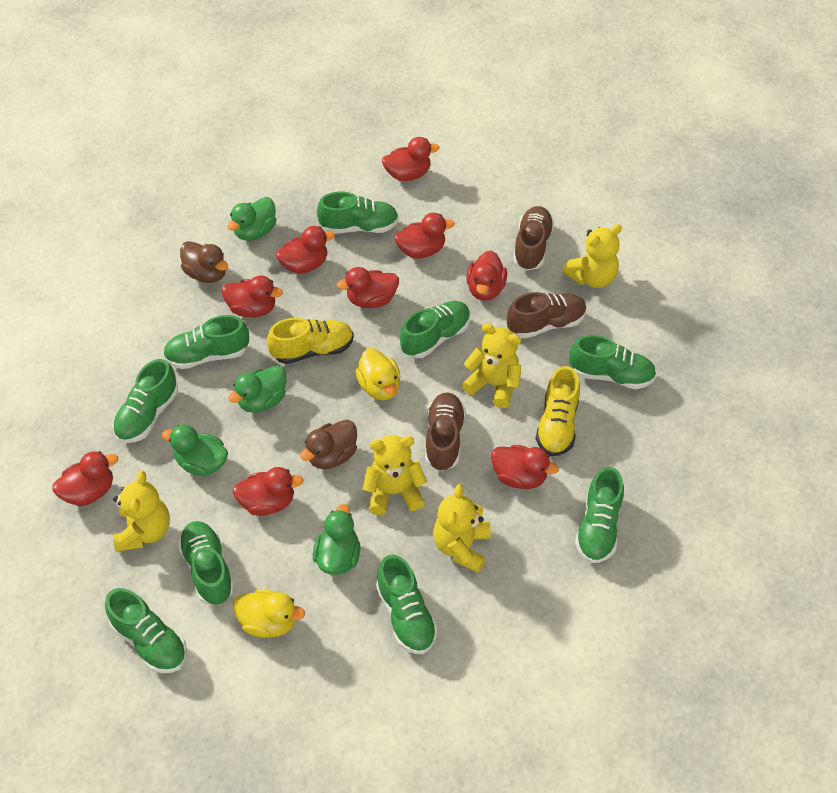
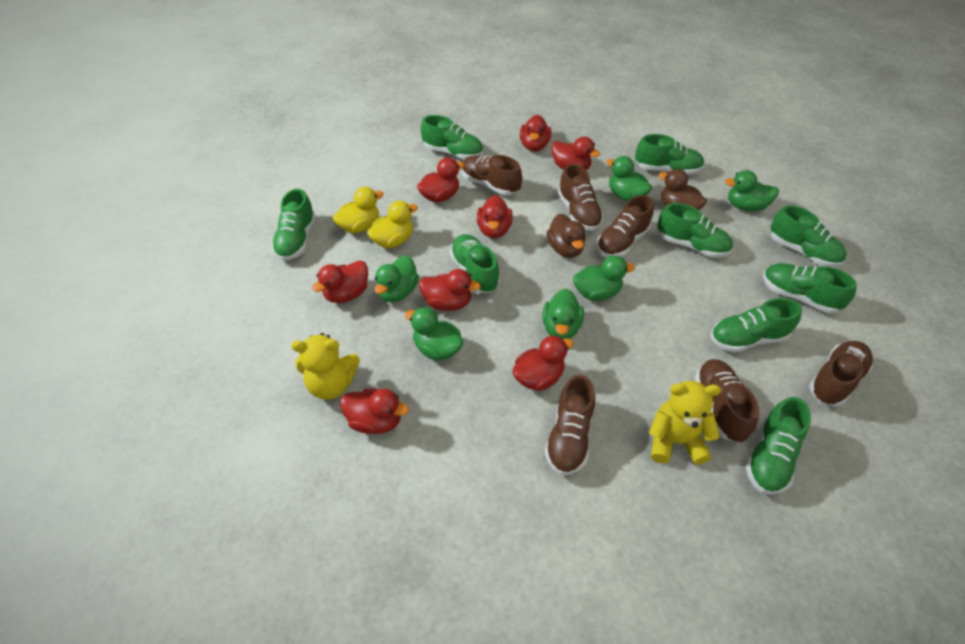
brown shoe: [425,392,466,471] [507,292,587,339] [513,206,554,271] = 3 -> [462,155,522,195] [545,375,595,475] [558,164,604,231] [596,195,654,257] [695,359,759,443] [809,341,873,407] = 6
green duck: [162,424,228,477] [227,197,276,241] [228,366,286,413] [313,504,360,575] = 4 -> [375,255,419,302] [405,307,463,361] [542,289,584,339] [573,256,635,301] [607,156,652,201] [725,170,779,211] = 6
red duck: [52,451,118,507] [222,276,283,317] [233,467,304,516] [276,226,335,274] [337,267,399,308] [382,137,439,181] [394,213,455,259] [466,251,507,301] [491,445,559,489] = 9 -> [312,260,368,303] [340,389,409,434] [417,157,464,202] [419,269,481,311] [477,195,513,238] [512,335,574,391] [520,115,551,151] [552,137,600,170] = 8
yellow shoe: [267,318,354,364] [536,366,580,456] = 2 -> none = 0
yellow teddy bear: [113,471,170,552] [363,435,427,515] [433,484,491,573] [462,323,521,408] [562,224,622,288] = 5 -> [291,333,360,400] [649,381,721,465] = 2

